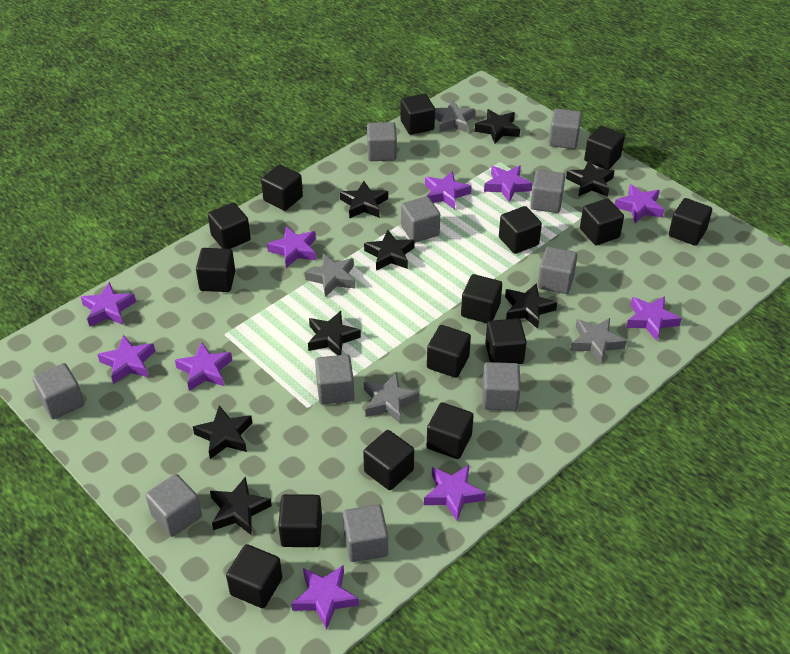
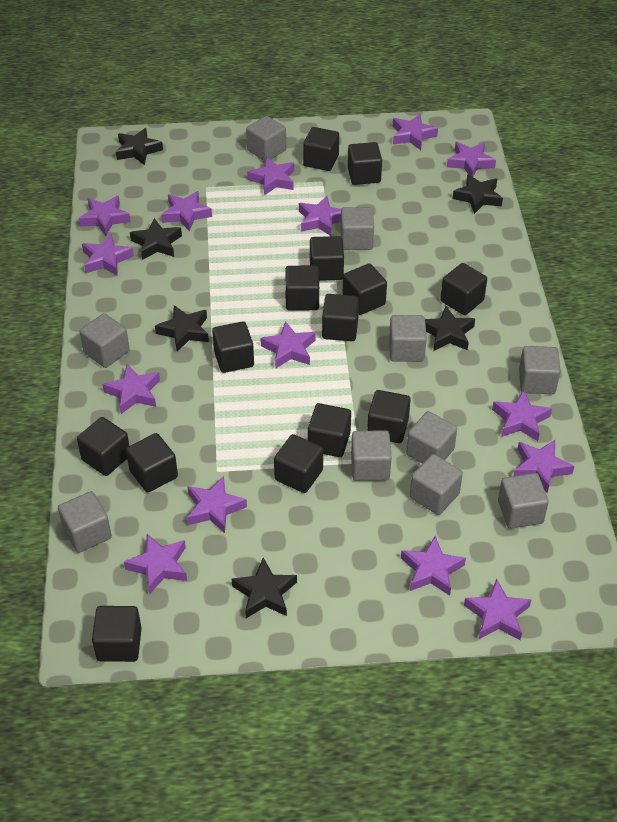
black cube: [196,248,235,292] [208,203,251,249] [226,544,282,608] [261,164,303,211] [278,494,322,547] [363,430,414,490] [401,94,435,135] [427,325,471,378] [427,402,474,459] [461,274,502,323] [485,318,527,364] [499,206,542,254] [580,198,624,245] [584,126,625,170] [669,198,712,246] = 15 -> [77,417,129,476] [92,606,142,662] [126,433,178,493] [212,322,254,373] [274,434,323,493] [285,266,319,310] [303,127,339,171] [308,403,351,457] [310,236,344,281] [322,294,359,341] [342,263,387,315] [348,142,382,185] [367,390,411,443] [440,263,487,315] = 14
black star: [193,405,252,459] [210,476,272,535] [308,311,361,355] [340,181,388,218] [364,230,415,271] [475,109,520,143] [505,283,557,329] [566,160,614,197] = 8 -> [116,128,163,165] [130,218,182,260] [155,305,209,351] [232,558,297,618] [425,306,475,351] [452,174,503,214] = 6
grey star: [305,254,355,297] [364,372,419,423] [435,100,475,133] [570,318,626,364] = 4 -> none = 0
purple star: [81,282,136,327] [97,335,155,384] [175,342,232,391] [267,226,316,268] [291,565,359,630] [424,465,486,522] [425,171,471,209] [484,166,533,202] [615,184,664,223] [626,296,682,341] = 10 -> [78,196,131,236] [82,234,134,276] [103,364,160,414] [124,534,187,594] [161,191,212,231] [187,476,247,533] [247,157,294,196] [260,321,316,369] [299,196,341,236] [393,114,438,150] [401,536,466,596] [447,142,496,177] [464,578,532,640] [492,390,552,441] [513,440,574,493] = 15

